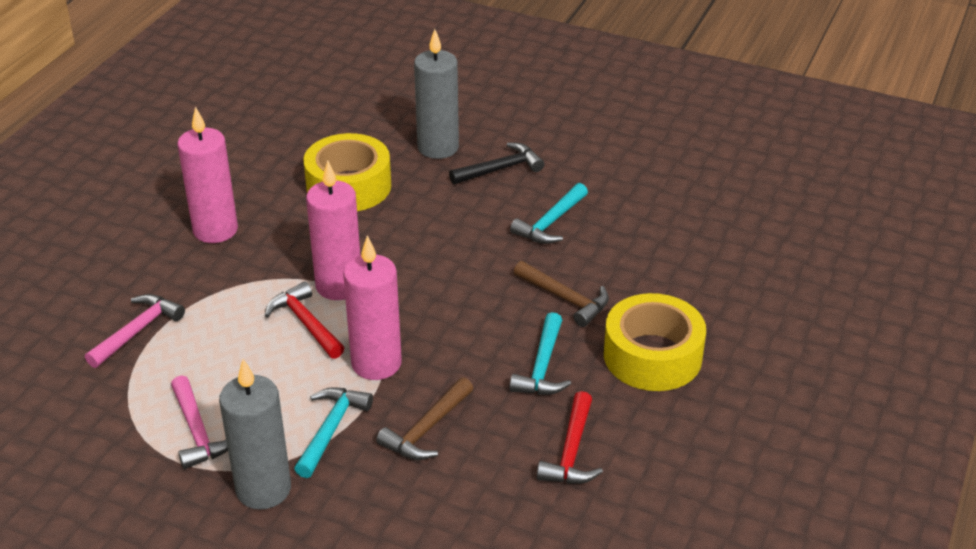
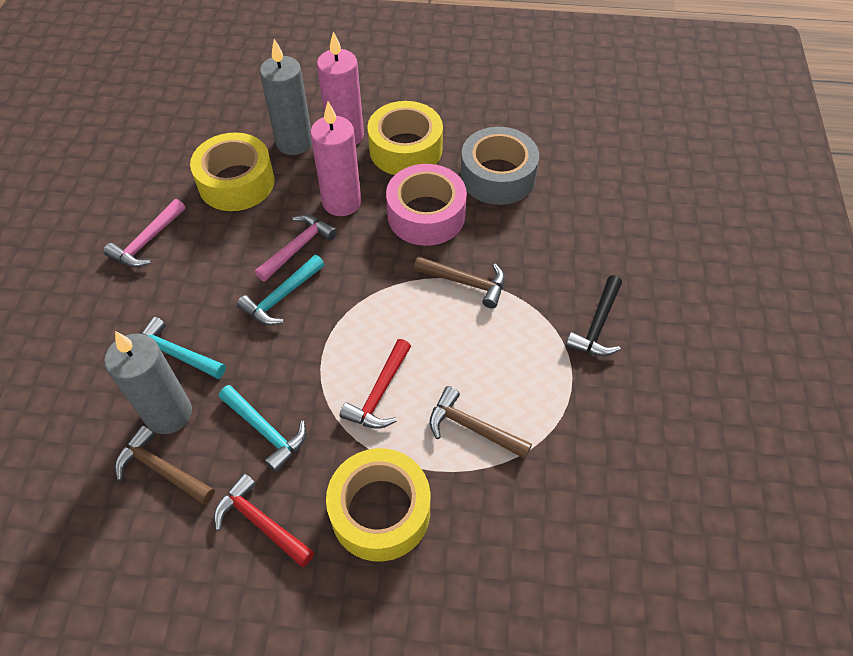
brown hammer: [376,377,474,460] [514,261,609,327] = 2 -> [115,425,215,505] [414,256,505,309] [429,386,532,459] = 3
grey tape: none = 0 -> [460,127,539,205] = 1
pink candle: [177,107,238,243] [306,160,361,300] [343,235,402,380] = 3 -> [310,101,361,216] [317,31,364,145] = 2
pink tape: none = 0 -> [386,164,467,246] = 1
yellow tape: [303,133,391,211] [604,293,706,391] = 2 -> [190,132,275,211] [326,448,430,561] [367,101,443,175] = 3

